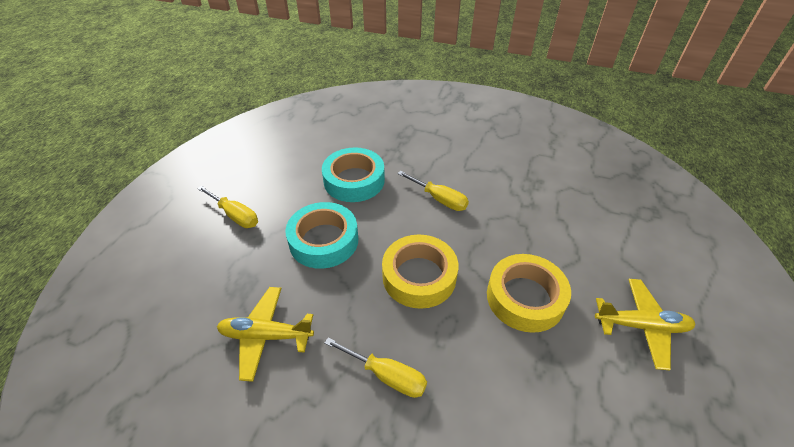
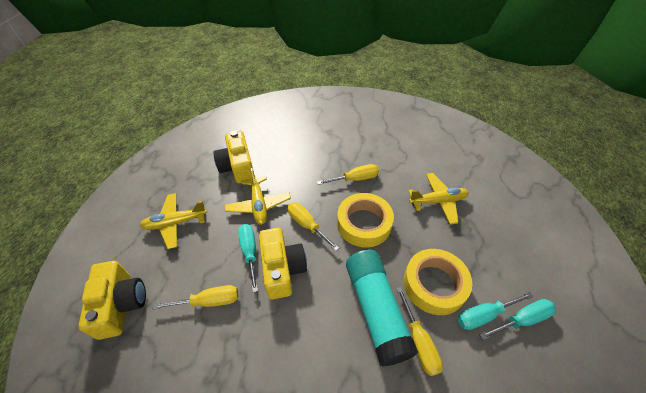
turquoise glue stick: none = 0 -> [346,250,418,367] = 1
turquoise screwdriver: none = 0 -> [238,224,258,292] [458,292,533,330] [480,299,556,340] = 3
turquoise tape: [286,202,358,269] [322,147,385,202] = 2 -> none = 0
yellow camera: none = 0 -> [78,261,146,340] [213,131,255,183] [259,228,307,300] = 3
yellow plane: [217,287,314,382] [595,279,695,370] = 2 -> [140,193,207,249] [225,167,291,225] [408,173,469,225] = 3
yellow screwdriver: [197,186,258,228] [324,337,427,398] [397,171,469,211] = 3 -> [153,285,238,310] [287,202,339,251] [317,164,379,185] [396,287,443,376] = 4

